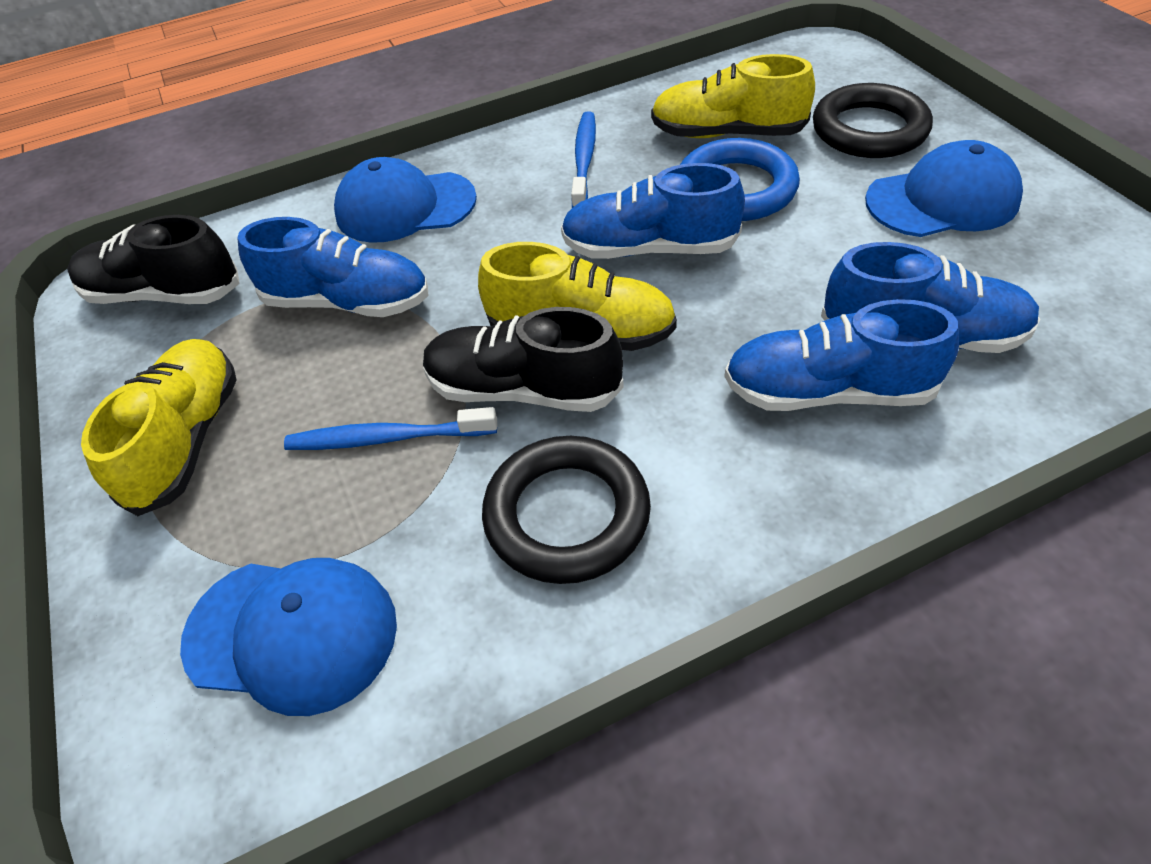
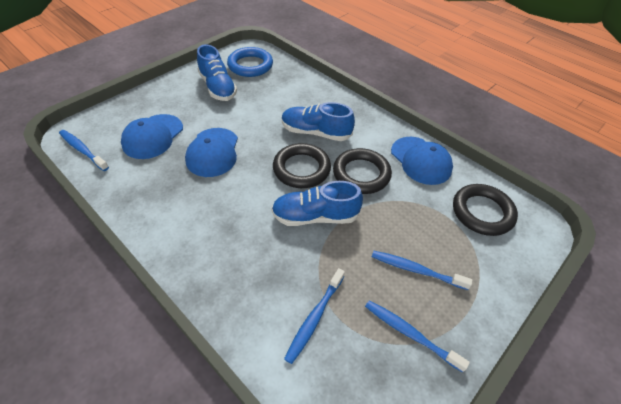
black ring: [482,436,651,584] [813,83,933,158] = 2 -> [273,143,331,188] [333,148,392,194] [453,184,518,236] = 3
black shoe: [67,215,240,304] [423,307,624,412] = 2 -> none = 0
blue shoe: [237,217,429,317] [561,163,745,259] [724,299,959,411] [821,242,1040,353] = 4 -> [197,44,237,101] [271,181,363,226] [282,102,355,141] = 3
blue toothbrush: [284,407,497,450] [571,111,596,208] = 2 -> [59,130,109,171] [284,268,345,364] [365,300,470,372] [372,251,472,290] = 4
yellow shoe: [81,339,237,516] [478,242,677,351] [651,54,815,138] = 3 -> none = 0

